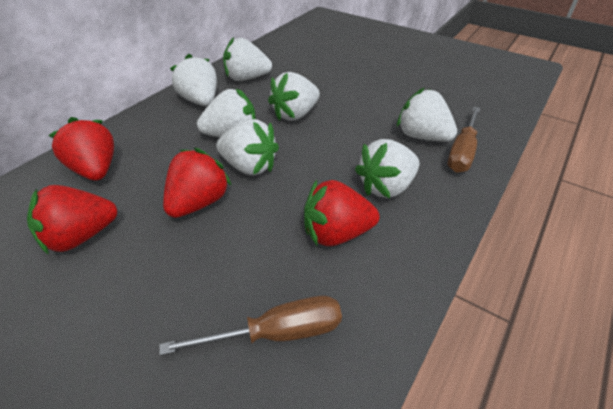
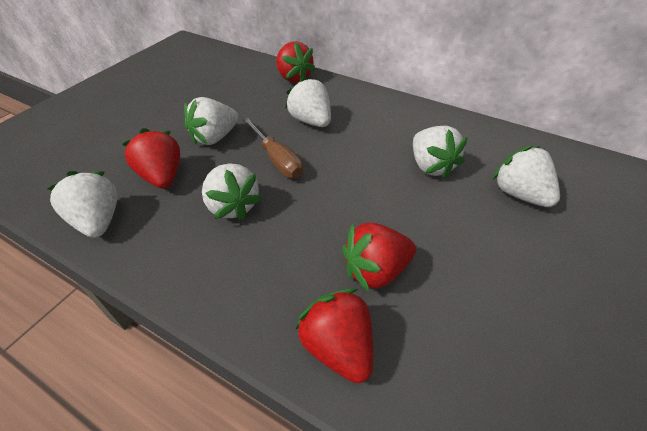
brown screwdriver: [160,295,342,355] [447,107,480,173] = 2 -> [242,117,303,178] = 1
white strawberry: [170,54,217,106] [197,88,256,137] [216,119,279,175] [223,37,272,81] [268,72,320,121] [355,139,419,198] [397,87,457,142] = 7 -> [47,171,118,238] [184,97,239,145] [202,163,262,221] [285,76,331,127] [413,126,468,179] [493,146,560,207] = 6

